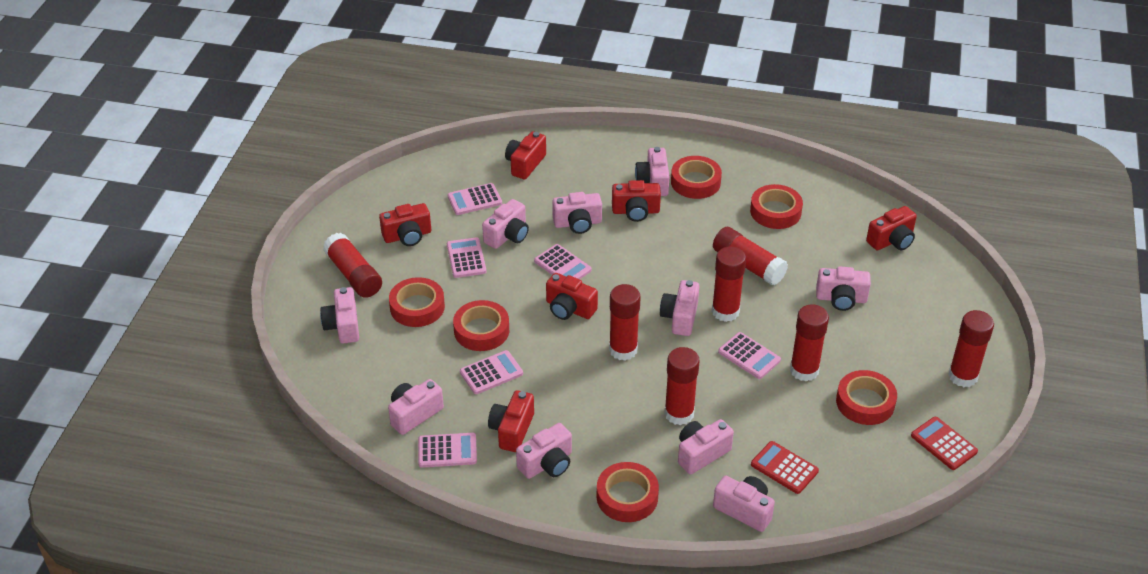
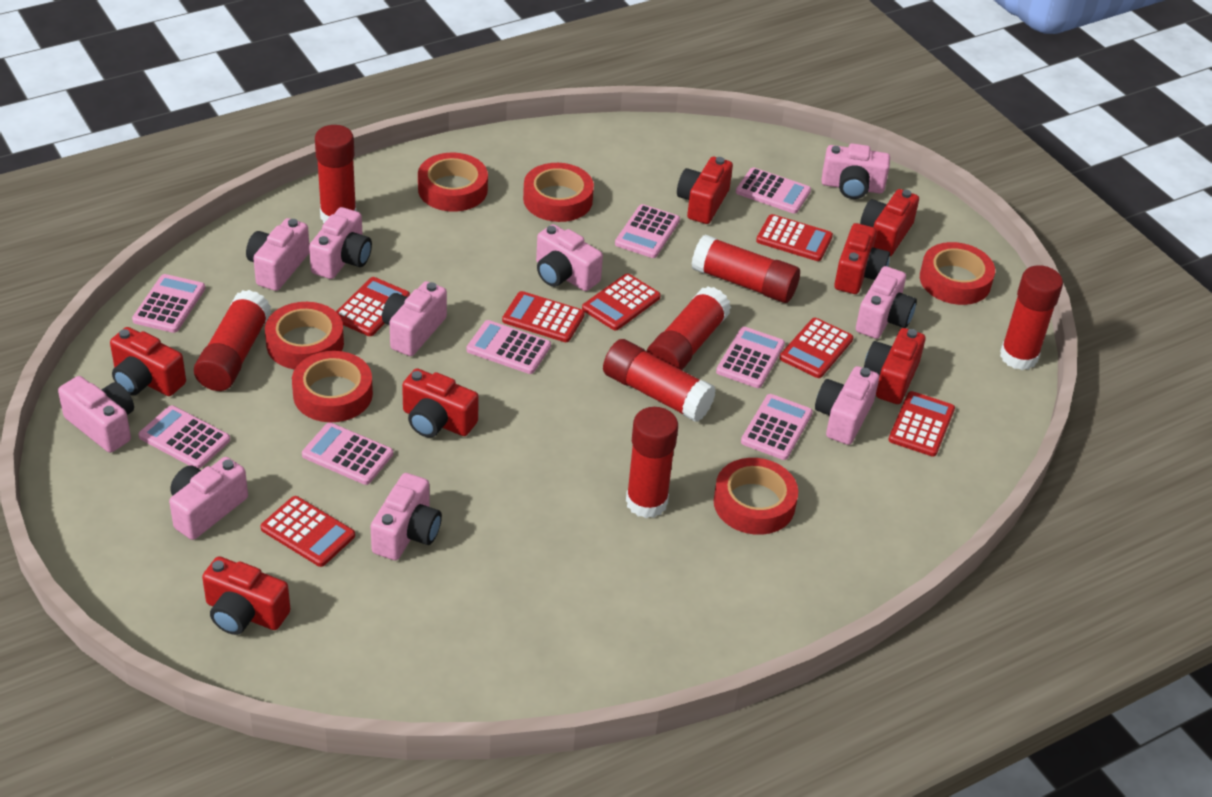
pink calculator: [418,433,477,468] [447,183,502,215] [447,237,486,278] [460,350,523,394] [534,244,592,279] [718,332,781,379] = 6 -> [132,274,205,333] [139,405,230,469] [302,423,393,485] [467,320,551,374] [615,204,680,258] [716,327,785,388] [736,168,811,214] [741,394,813,460] = 8
red calculator: [751,441,819,494] [911,417,978,470] = 2 -> [261,496,355,567] [336,277,410,336] [502,291,585,342] [582,273,661,331] [756,214,833,261] [780,318,853,378] [889,391,955,457] = 7
red camera: [379,203,431,246] [488,390,534,452] [505,131,546,179] [546,273,598,320] [612,180,661,222] [866,206,917,250] = 6 -> [110,327,186,396] [202,556,290,635] [402,368,479,438] [677,157,733,224] [834,223,890,294] [860,189,919,256] [864,328,925,404] = 7

